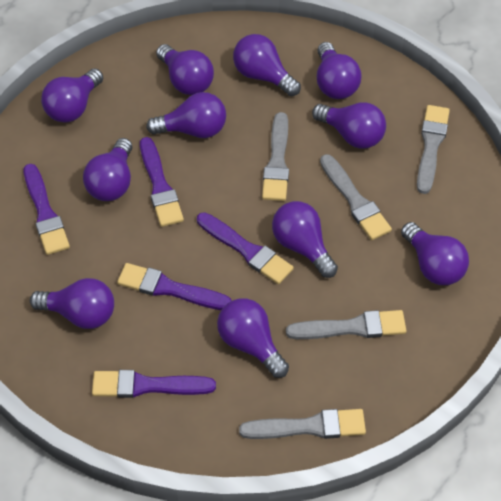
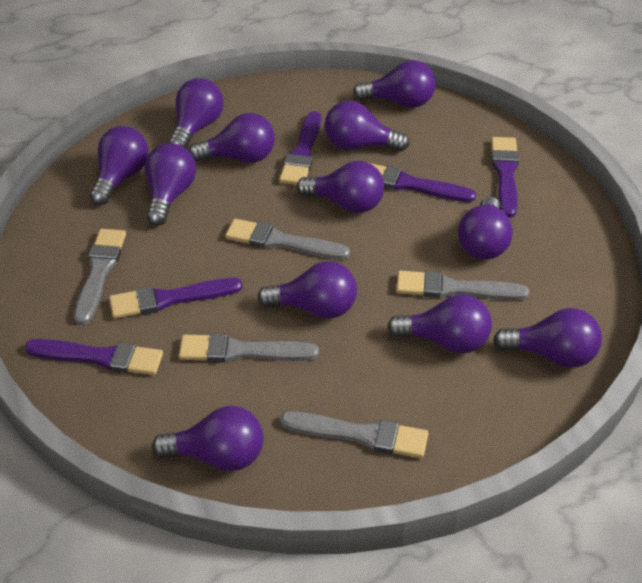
purple light bulb: [30,278,114,329] [41,68,103,123] [83,138,132,201] [146,92,226,138] [156,44,214,95] [217,298,289,378] [233,34,301,96] [272,201,338,278] [312,102,386,149] [317,42,361,99] [401,222,469,285] = 11 -> [90,126,149,205] [145,143,196,226] [152,406,264,471] [169,78,224,148] [189,113,275,163] [257,261,357,319] [297,161,384,213] [325,101,410,151] [353,60,436,108] [387,295,492,354] [458,197,513,260] [493,308,602,368] = 12

